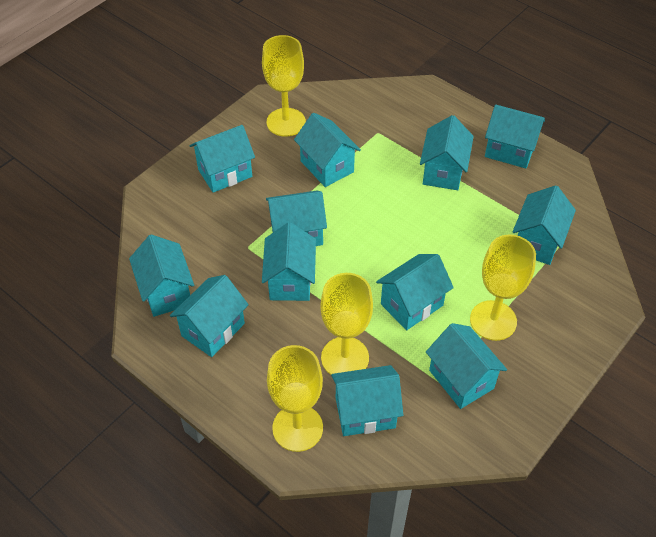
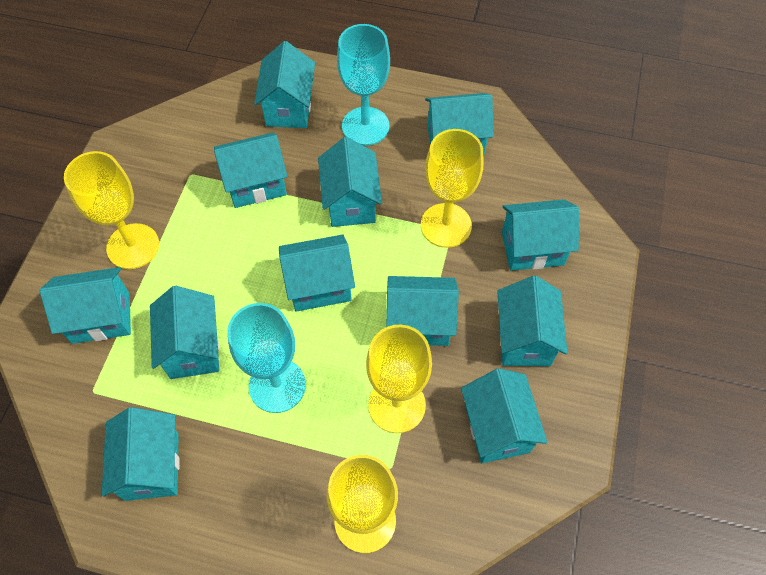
turquoise goblet: none = 0 -> [227,303,306,413] [337,24,390,146] = 2

